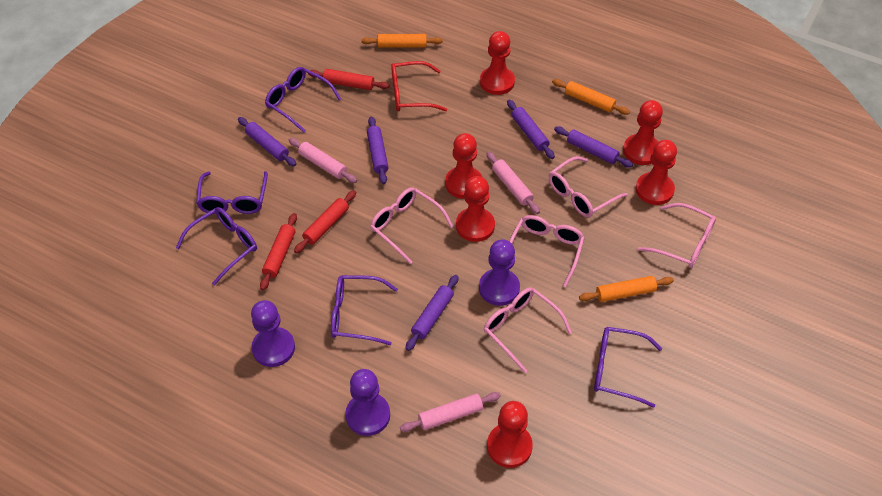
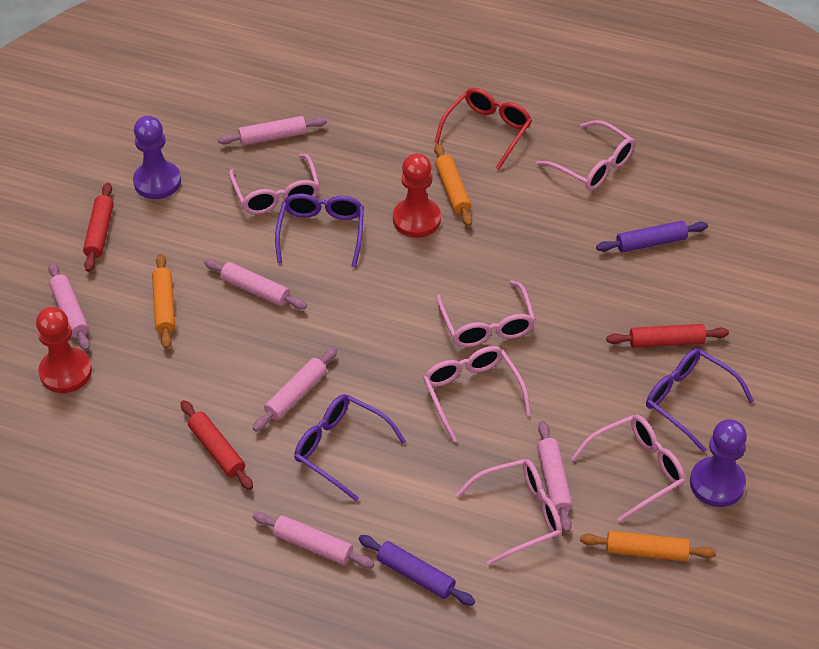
pink glasses: [370,187,453,264] [484,287,572,373] [509,215,585,287] [549,156,628,217] [638,203,716,268] = 5 -> [229,154,320,214] [423,346,531,442] [436,280,536,347] [456,459,562,565] [536,120,635,190] [571,415,685,522] = 6
pink rolling pin: [289,138,357,183] [400,392,501,432] [487,152,540,214] = 3 -> [48,263,90,351] [204,259,307,309] [218,116,327,146] [253,347,337,432] [253,512,374,568] [537,421,573,533] = 6
purple glasses: [176,207,257,285] [196,171,268,214] [265,67,341,132] [331,275,398,345] [594,327,662,408] = 5 -> [275,193,364,268] [294,394,406,501] [646,348,754,453] = 3
purple pawn: [251,300,295,367] [345,369,390,436] [479,240,520,306] = 3 -> [133,116,181,199] [690,419,747,507] = 2
purple rolling pin: [238,117,296,166] [367,116,389,184] [406,275,459,351] [507,100,555,159] [554,126,633,168] = 5 -> [359,535,475,606] [596,221,708,253] = 2
red pawn: [445,133,483,199] [456,176,495,242] [480,31,515,95] [487,401,533,468] [623,100,663,165] [636,140,677,205] = 6 -> [36,307,92,393] [393,153,441,238] = 2

